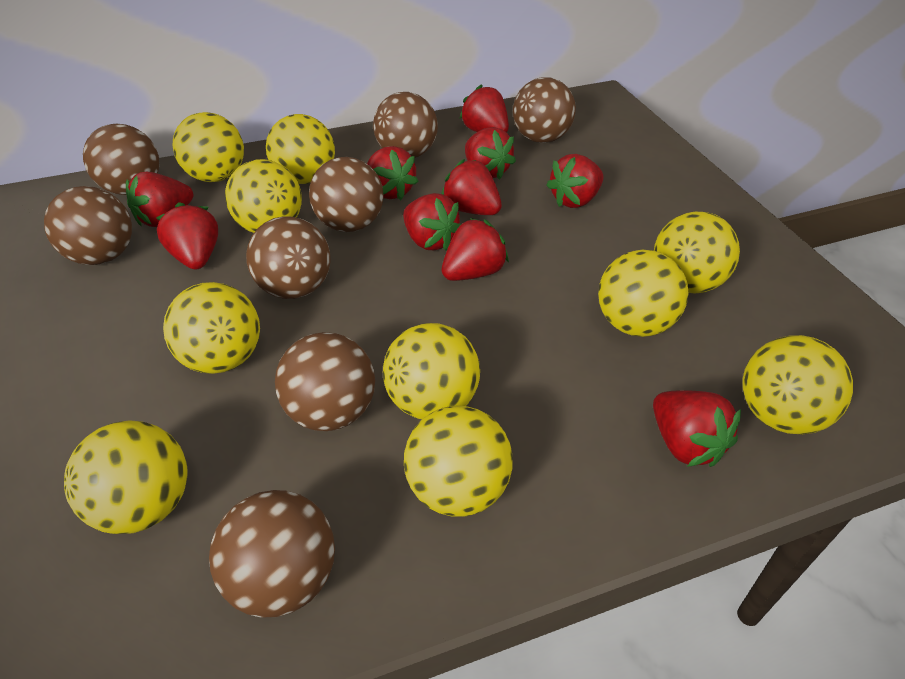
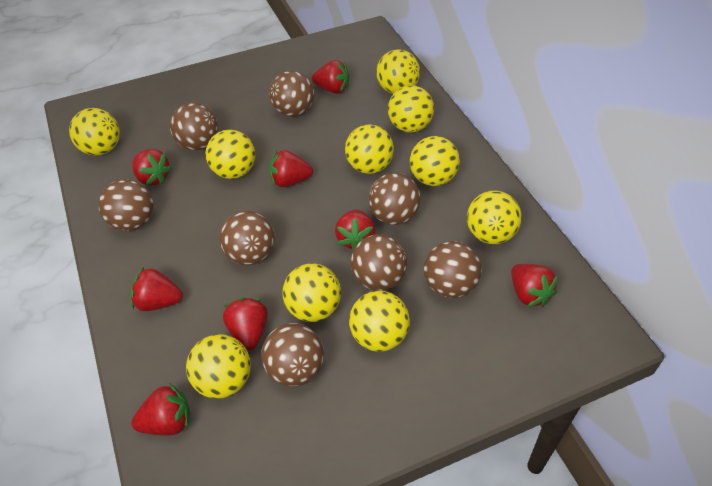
red strawberry: [126,172,193,227] [156,202,218,270] [367,146,419,200] [403,193,461,251] [441,218,509,281] [442,159,502,215] [459,84,509,133] [465,127,516,180] [546,154,603,208] [653,390,741,467] = 10 -> [130,267,183,311] [131,383,190,436] [132,149,172,186] [223,298,268,350] [269,150,313,187] [312,60,349,94] [335,209,376,250] [511,264,558,307] = 8

